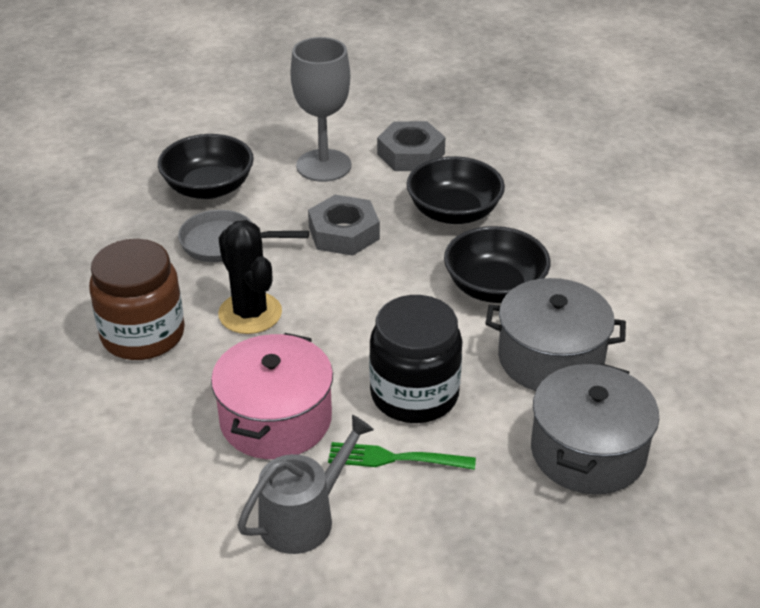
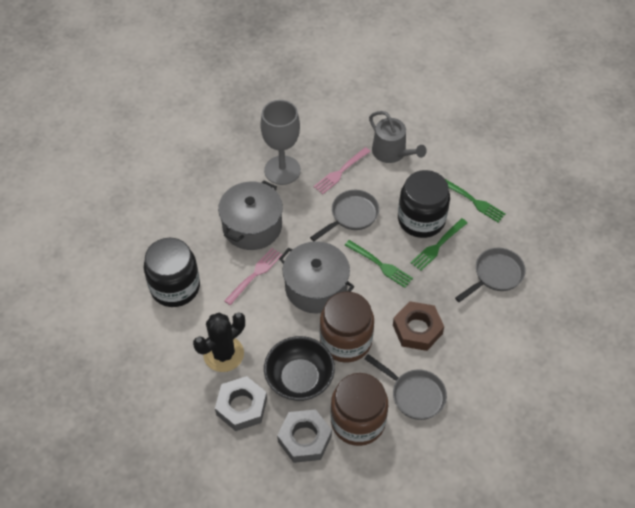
black bowl: [158,134,254,199] [407,156,505,224] [444,226,551,303] = 3 -> [264,336,335,401] = 1
black jar: [369,295,462,423] = 1 -> [144,238,200,307] [398,170,450,238] = 2
brown jar: [89,239,185,360] = 1 -> [320,291,374,363] [330,373,388,446] = 2
brown nut: none = 0 -> [393,301,444,351] = 1
green fork: [328,442,476,470] = 1 -> [345,240,413,288] [411,218,467,271] [445,179,506,223] = 3
grey pan: [178,210,309,262] = 1 -> [310,190,379,241] [364,354,447,420] [455,248,526,302] = 3
pink fork: none = 0 -> [224,248,282,305] [313,147,371,194] = 2
pink pot: [211,333,333,459] = 1 -> none = 0

